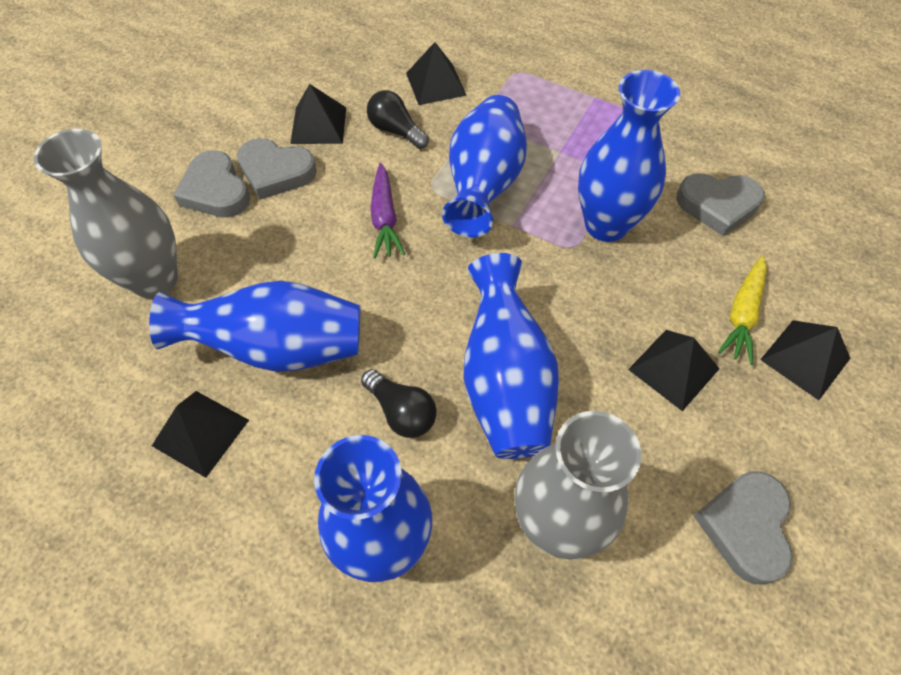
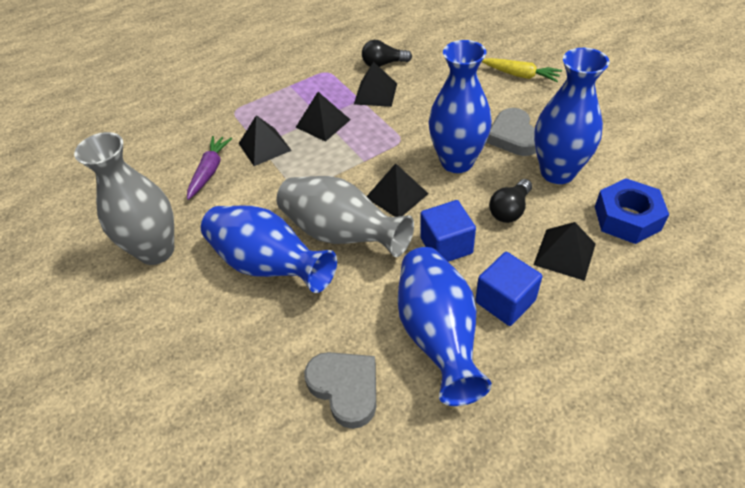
blue cube: none = 0 -> [420,200,476,262] [475,252,542,326] = 2
blue nut: none = 0 -> [595,178,669,244] = 1
blue vase: [149,281,360,372] [314,435,432,582] [442,95,527,237] [463,253,559,459] [578,70,680,242] = 5 -> [201,206,337,293] [398,247,492,406] [429,40,492,173] [534,48,610,184] = 4
grey heart: [174,150,250,217] [237,138,317,200] [676,173,765,236] [693,471,793,585] = 4 -> [304,352,376,429] [486,108,536,156] = 2

